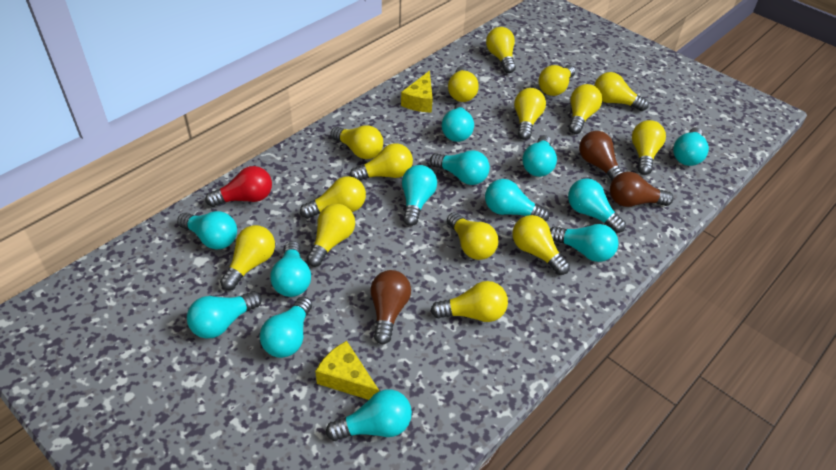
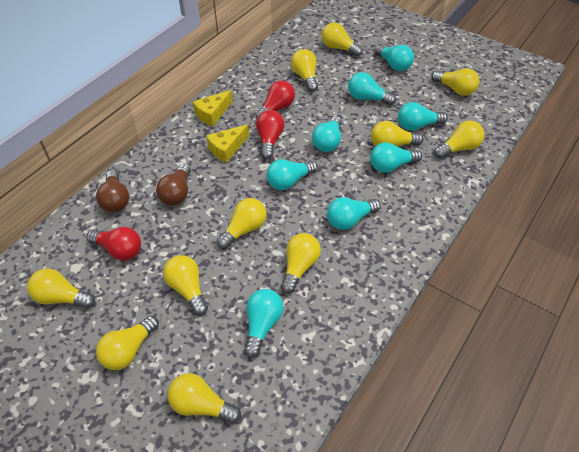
brown light bulb: [370,270,411,344] [579,131,623,181] [610,172,674,207] = 3 -> [96,170,129,212] [156,164,191,206] = 2
red light bulb: [205,166,272,207] = 1 -> [86,227,141,261] [256,81,295,119] [256,110,285,159] = 3
turquoise light bulb: [177,211,237,249] [187,291,262,339] [260,296,312,358] [271,241,311,297] [326,389,412,441] [402,165,437,226] [430,150,490,185] [442,103,474,142] [485,179,549,221] [522,135,557,177] [550,224,619,262] [568,178,626,233] [673,128,709,166] = 13 -> [244,289,283,358] [266,159,318,190] [312,116,342,152] [327,197,381,230] [348,72,396,105] [370,142,422,173] [374,45,414,71] [398,102,448,131] = 8
yellow light bulb: [220,225,275,290] [300,176,366,219] [306,204,355,267] [330,125,383,159] [350,143,413,181] [431,281,508,322] [447,212,498,260] [448,66,479,102] [486,27,516,73] [512,215,570,275] [514,88,546,140] [538,65,575,96] [569,84,602,134] [594,72,649,111] [632,120,666,175] = 15 -> [27,269,95,309] [96,316,159,370] [163,255,208,316] [168,373,241,424] [217,198,267,249] [281,233,321,294] [291,49,318,92] [322,23,363,57] [371,121,424,147] [431,68,479,96] [434,121,484,159] = 11

